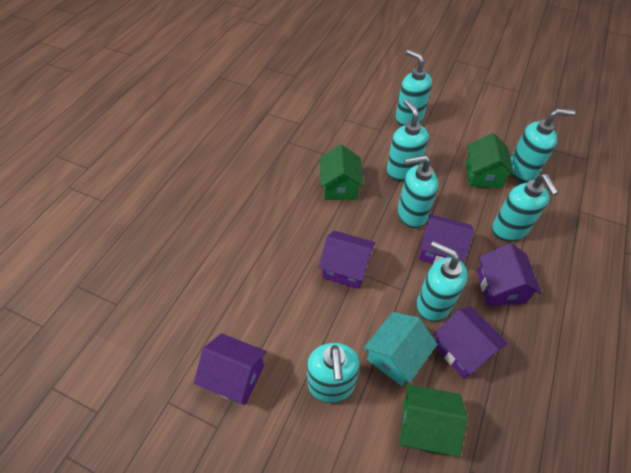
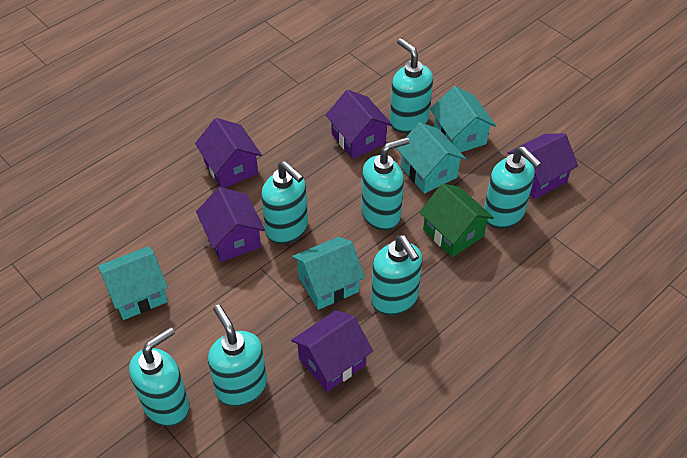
green house: [320,144,364,200] [400,384,468,457] [466,133,515,188] = 3 -> [419,183,494,257] = 1
turquoise house: [364,312,437,386] = 1 -> [98,246,168,320] [292,237,365,310] [397,122,466,194] [430,86,496,152] = 4

